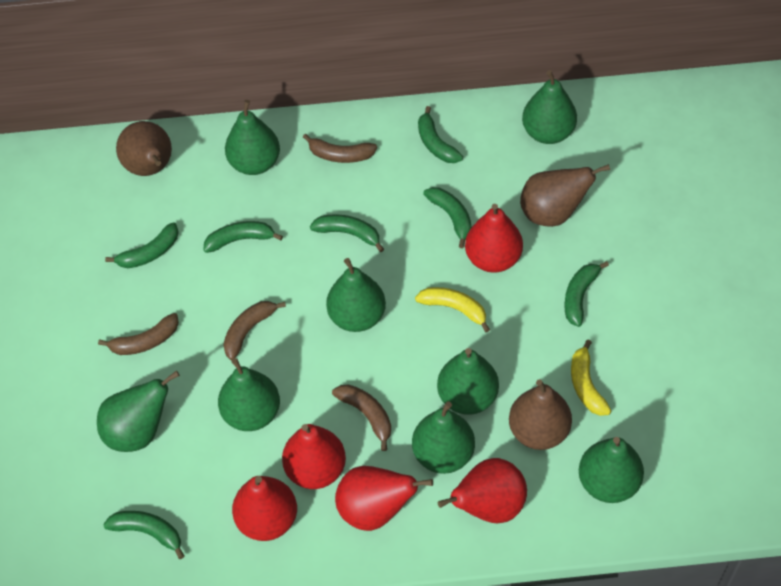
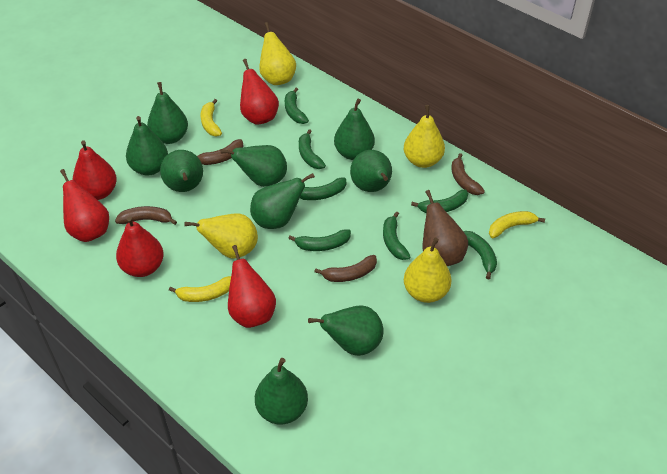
brown pear: [116,121,172,176] [509,379,572,450] [520,164,610,227] = 3 -> [423,190,468,266] = 1
green pear: [97,370,180,452] [218,358,280,431] [225,100,280,175] [326,258,386,332] [412,401,475,474] [437,348,499,415] [522,70,577,144] [579,437,644,503] = 8 -> [126,116,168,175] [147,82,188,144] [160,150,203,192] [220,145,287,187] [250,173,315,229] [255,358,308,424] [308,305,384,356] [334,99,375,160] [350,150,392,192] = 9
yellow banana: [415,287,490,332] [571,340,611,416] = 2 -> [169,276,231,302] [200,99,222,136] [489,211,545,238] = 3
yellow pear: none = 0 -> [184,213,258,259] [259,22,296,85] [404,105,445,168] [404,237,452,303] = 4

